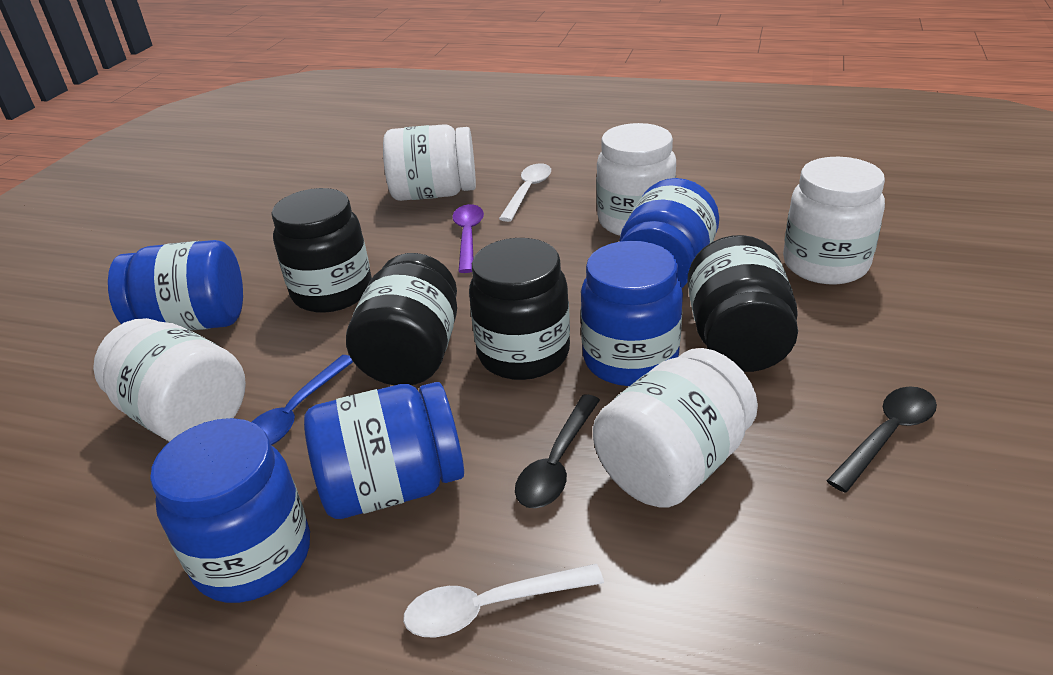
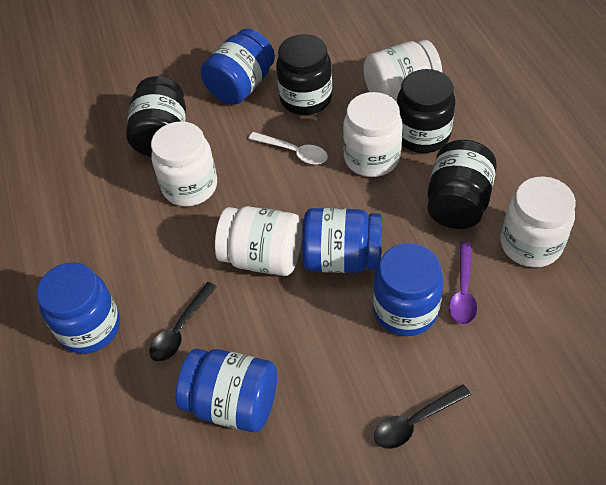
blue spoon: [252,355,353,445] = 1 -> none = 0
white spoon: [403,564,604,638] [499,163,551,222] = 2 -> [249,132,328,164] = 1

